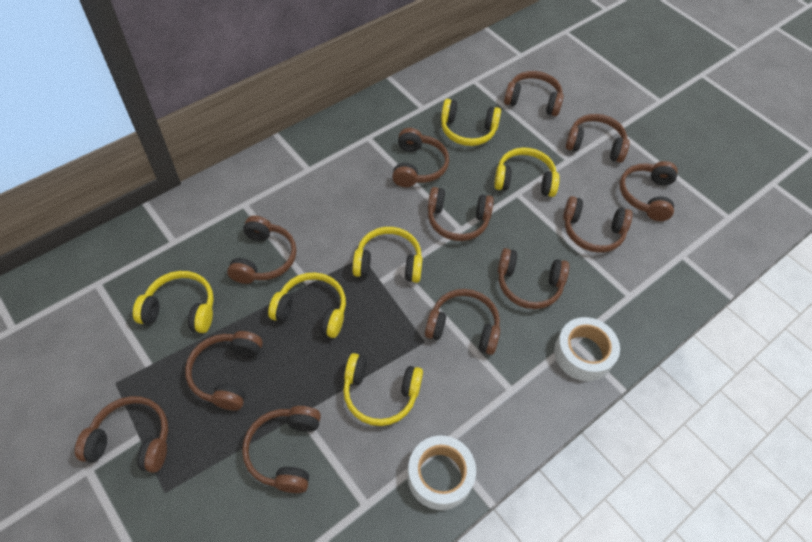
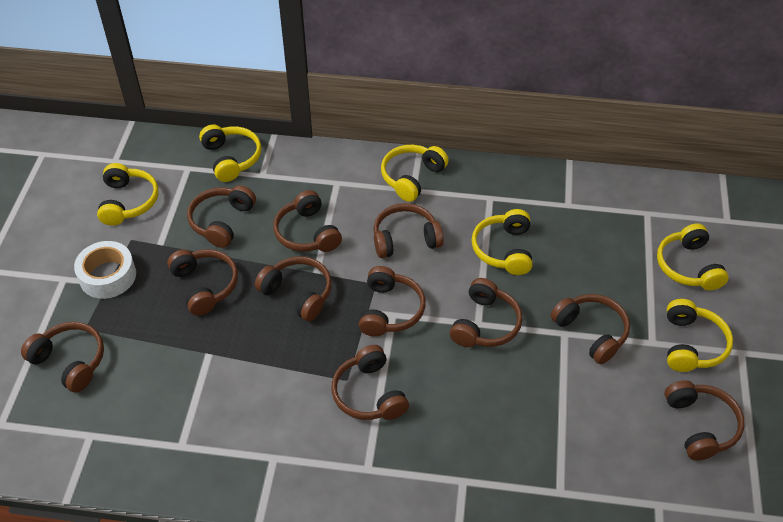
brown headphones: [75,396,168,473] [185,331,263,410] [227,216,297,284] [242,406,321,493] [392,128,449,187] [425,289,500,355] [428,187,494,241] [498,248,569,309] [504,71,564,116] [563,196,633,253] [566,114,630,163] [620,161,678,221] = 12 -> [21,322,104,393] [167,249,238,316] [187,185,256,248] [255,256,332,321] [273,190,342,252] [331,345,409,420] [359,266,426,337] [373,203,444,258] [450,278,522,347] [551,294,630,364] [664,380,745,461] = 11
white tape: [407,435,476,510] [554,317,620,381] = 2 -> [74,241,136,299] = 1

